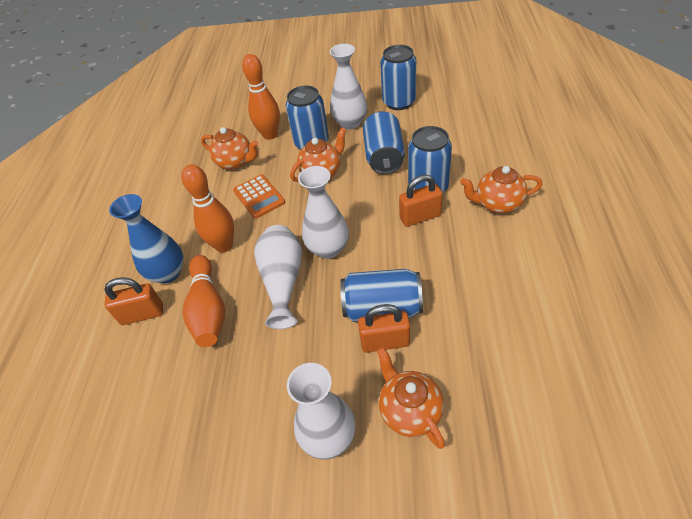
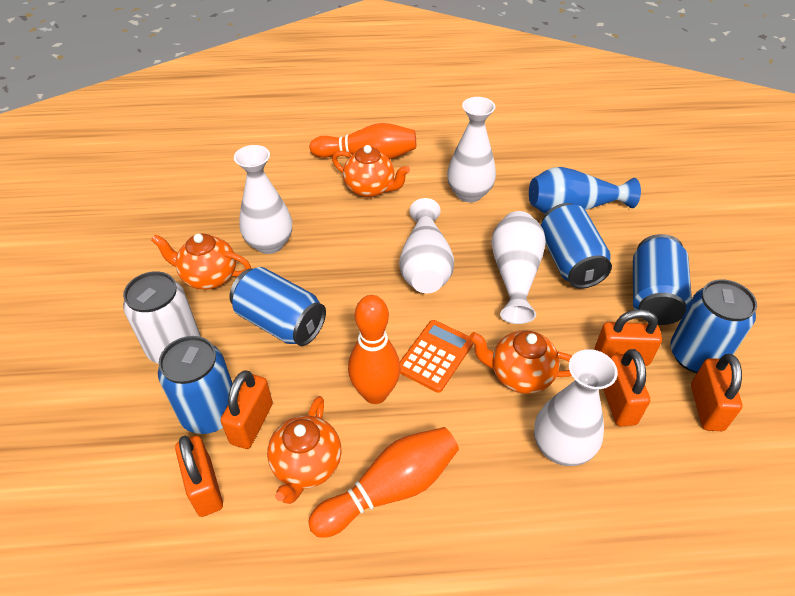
orange padlock: [105,277,163,325] [358,304,410,353] [399,175,443,227] = 3 -> [175,436,223,517] [221,370,273,449] [595,309,662,366] [603,349,650,427] [691,354,743,431] = 5
white can: none = 0 -> [123,271,200,364] = 1
white vase: [254,225,302,329] [287,363,355,459] [298,166,349,259] [330,44,367,130] = 4 -> [234,145,292,254] [399,198,454,293] [447,97,496,203] [491,211,546,324] [534,349,618,466] = 5

